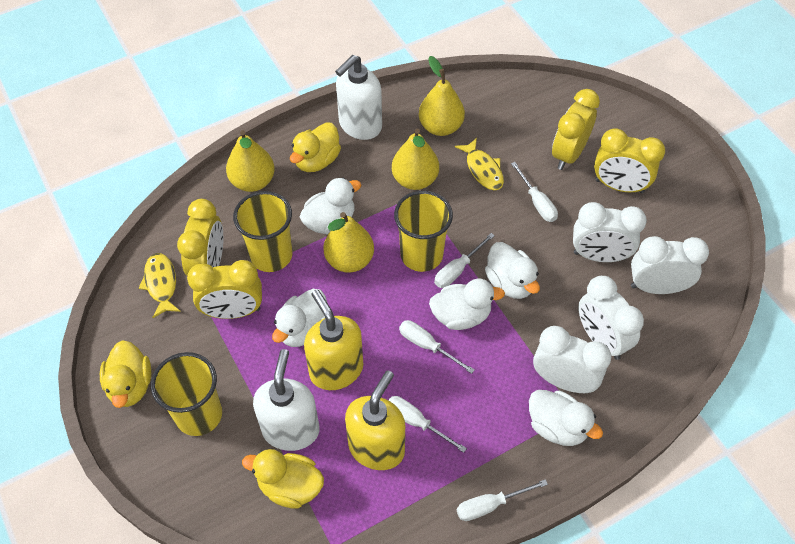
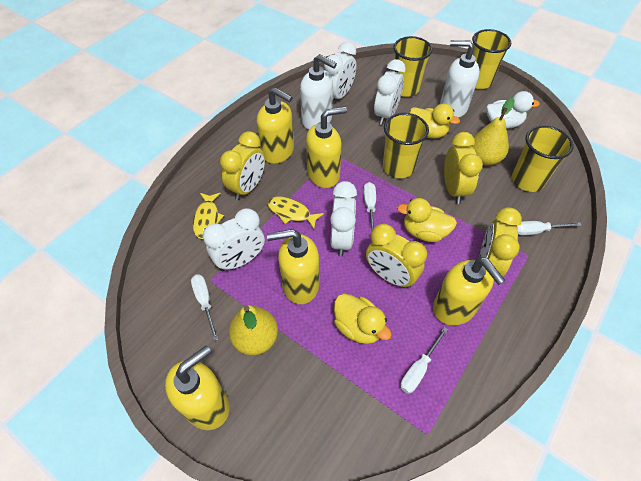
white duck: [272,289,327,347] [299,178,361,234] [429,279,505,330] [485,242,540,299] [529,390,603,446] = 5 -> [486,91,540,129] = 1
white screwdriver: [388,396,467,453] [399,320,475,374] [434,233,495,288] [457,479,548,521] [511,162,558,222] = 5 -> [191,274,219,341] [363,182,376,230] [400,327,448,394] [517,221,582,235] = 4
yellow cup: [151,352,222,436] [233,191,292,272] [394,191,453,272] = 3 -> [383,113,429,178] [393,36,432,97] [472,29,511,89] [512,125,574,192] = 4
yellow pear: [226,130,275,192] [324,212,374,273] [392,129,439,190] [419,56,465,136] = 4 -> [229,305,278,355] [470,98,515,166] = 2
yellow soap dispenser: [304,290,363,390] [345,370,405,470] = 2 -> [165,345,230,430] [257,87,294,164] [267,229,319,304] [306,106,347,188] [433,257,505,325] = 5

